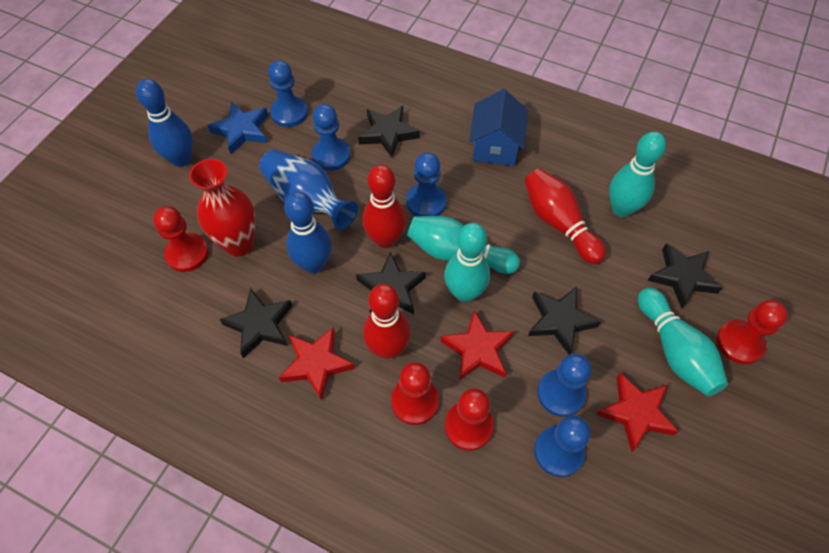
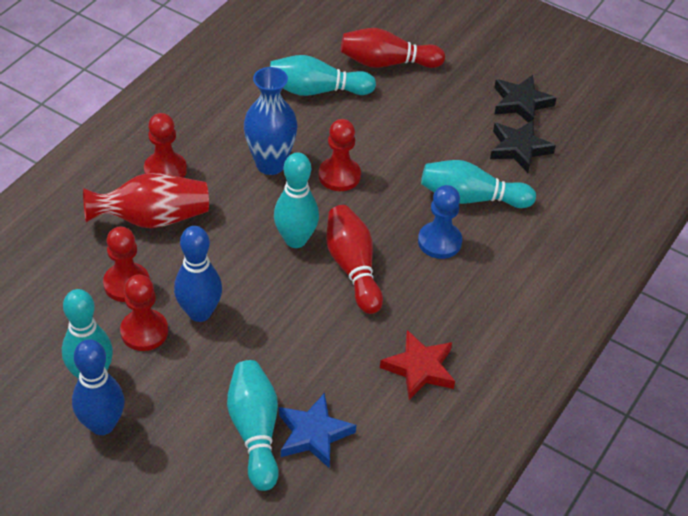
black star: [219,288,292,358] [356,252,426,315] [358,106,419,158] [528,286,601,355] [647,243,723,308] = 5 -> [490,120,556,173] [494,75,556,123] = 2
blue house: [469,89,528,166] = 1 -> none = 0
blue pawn: [268,60,308,127] [311,104,351,171] [406,153,447,216] [534,416,590,477] [537,353,591,417] = 5 -> [418,185,462,259] = 1
red bowling pin: [363,165,406,248] [363,284,411,359] [525,168,606,264] = 3 -> [326,205,383,314] [341,28,445,68] = 2
red star: [279,327,355,401] [440,310,514,380] [596,373,679,452] = 3 -> [380,330,455,400] = 1
turquoise bowling pin: [407,216,520,274] [444,223,490,302] [609,131,666,217] [638,288,728,396] = 4 -> [62,289,113,379] [227,360,279,491] [270,55,376,96] [274,152,319,248] [421,160,536,208] = 5

